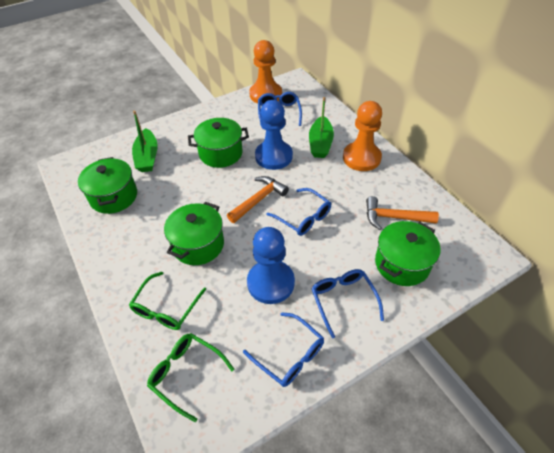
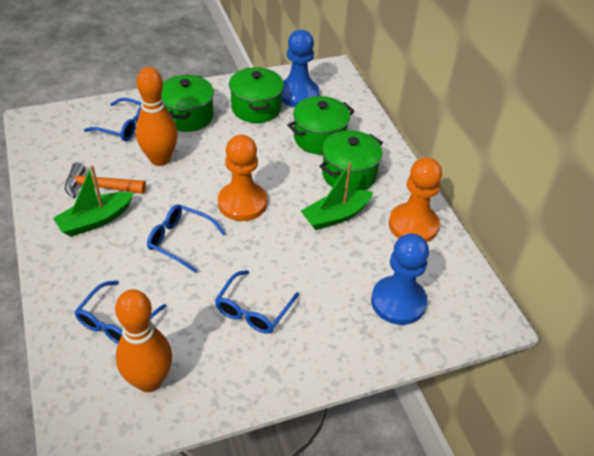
green glasses: [129,272,206,330] [147,333,235,422] = 2 -> none = 0
orange bowling pin: none = 0 -> [115,289,172,392] [136,67,178,166] = 2
orange hammer: [227,176,289,223] [366,196,439,230] = 2 -> [65,162,146,198] = 1

